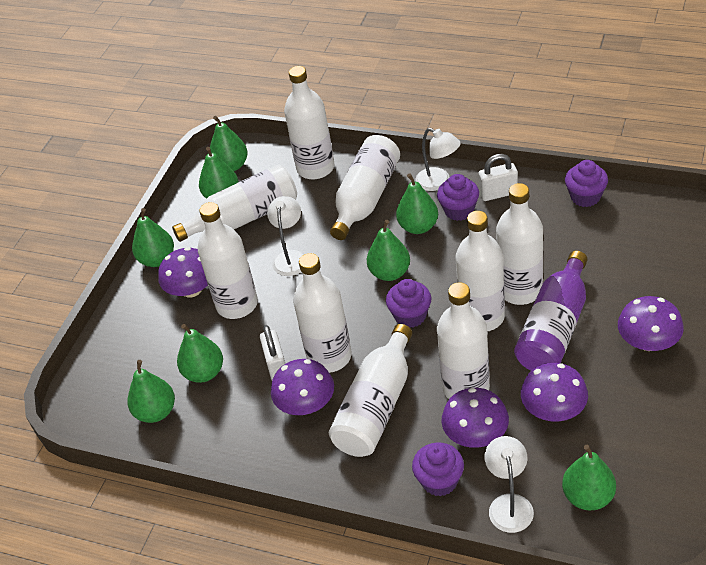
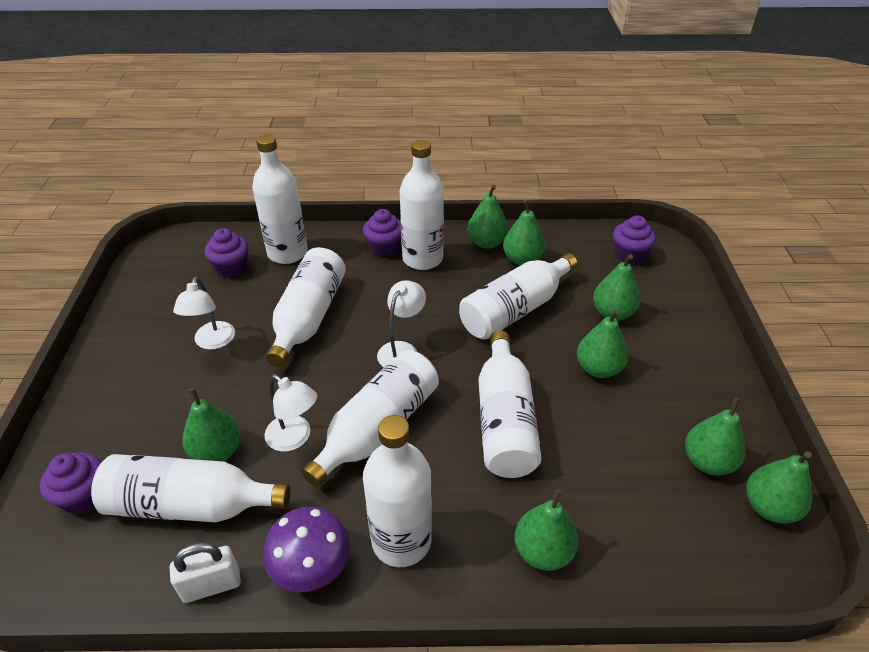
purple bottle: [514,251,587,371] = 1 -> none = 0
purple mushroom: [158,247,208,298] [271,359,334,415] [441,388,509,448] [521,363,588,421] [618,296,684,351] = 5 -> [263,507,350,592] = 1
white bottle: [172,164,297,242] [198,202,258,319] [284,66,334,179] [293,253,351,373] [329,324,412,457] [330,135,400,240] [437,282,490,399] [455,211,505,332] [496,183,543,305] = 9 -> [91,454,290,522] [252,134,308,264] [266,247,346,367] [301,350,439,487] [363,415,432,567] [400,140,444,270] [459,253,578,339] [478,331,542,478] = 8
white padlock: [260,325,285,380] [479,154,518,201] = 2 -> [170,542,241,603] = 1

